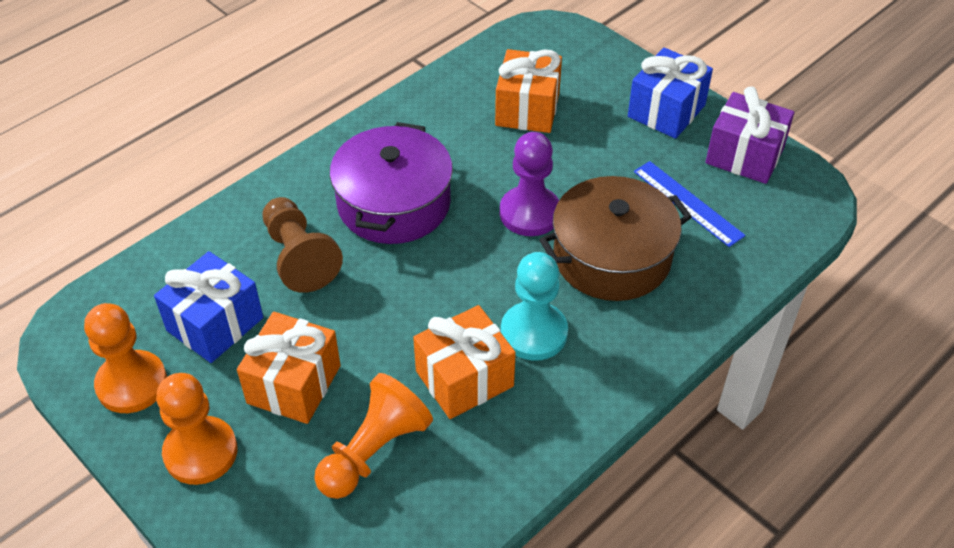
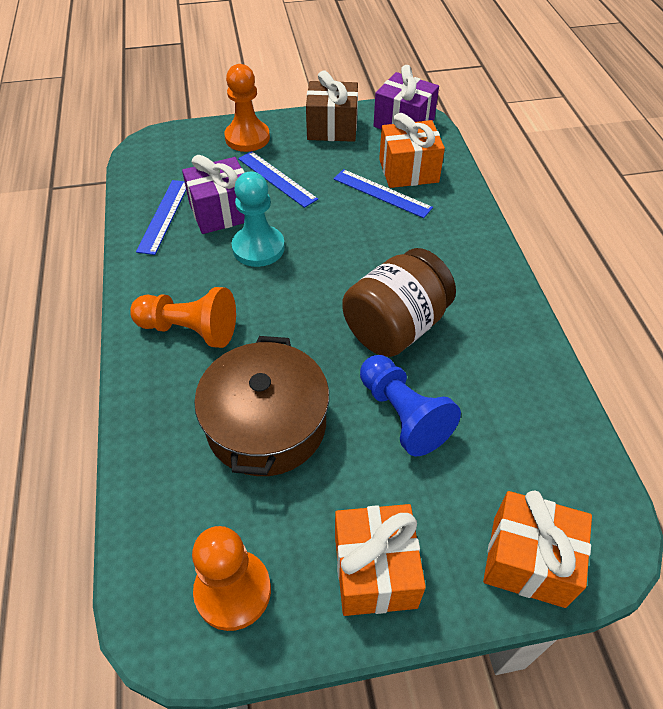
blue gift: [154,251,263,363] [628,48,713,139] = 2 -> none = 0
blue pawn: none = 0 -> [360,355,461,456] = 1
blue ruler: [634,161,746,247] = 1 -> [136,180,186,255] [238,151,318,208] [334,169,433,218] = 3
brown gift: none = 0 -> [306,70,358,142] = 1
brown jar: none = 0 -> [342,248,456,357] = 1
brown pawn: [263,197,343,293] = 1 -> none = 0
purple gift: [706,86,794,184] = 1 -> [182,155,245,234] [374,65,439,129] = 2
purple pawn: [500,132,559,236] = 1 -> none = 0
purple pot: [330,122,453,244] = 1 -> none = 0

